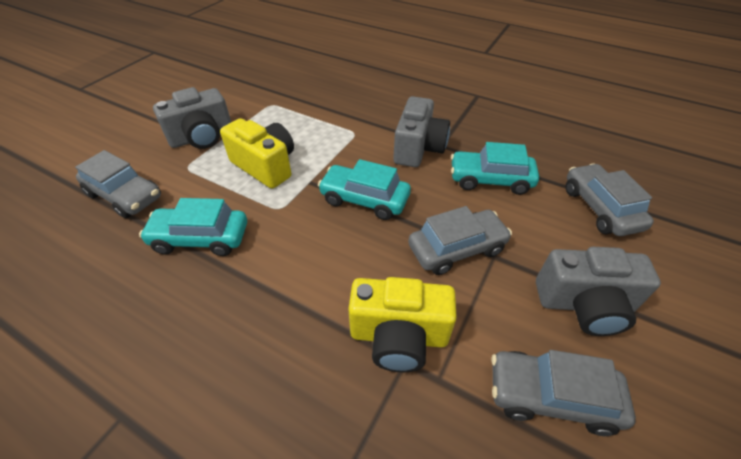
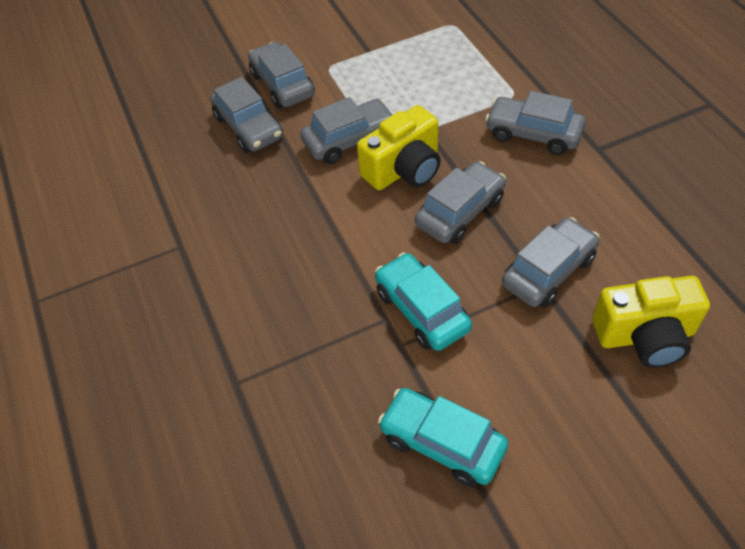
grey camera: [153,87,231,149] [393,96,450,167] [536,247,661,336] = 3 -> none = 0
grey car: [75,150,161,218] [408,206,512,275] [491,350,636,436] [566,163,654,236] = 4 -> [210,77,283,153] [248,42,315,108] [300,97,394,164] [415,161,506,244] [485,91,586,155] [502,217,599,308] = 6
turquoise car: [139,198,247,256] [318,159,411,220] [451,142,539,195] = 3 -> [375,253,472,351] [378,388,508,487] = 2

